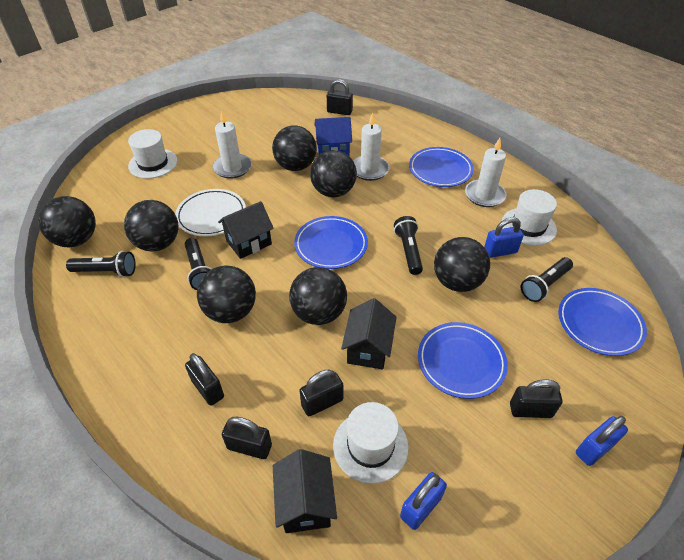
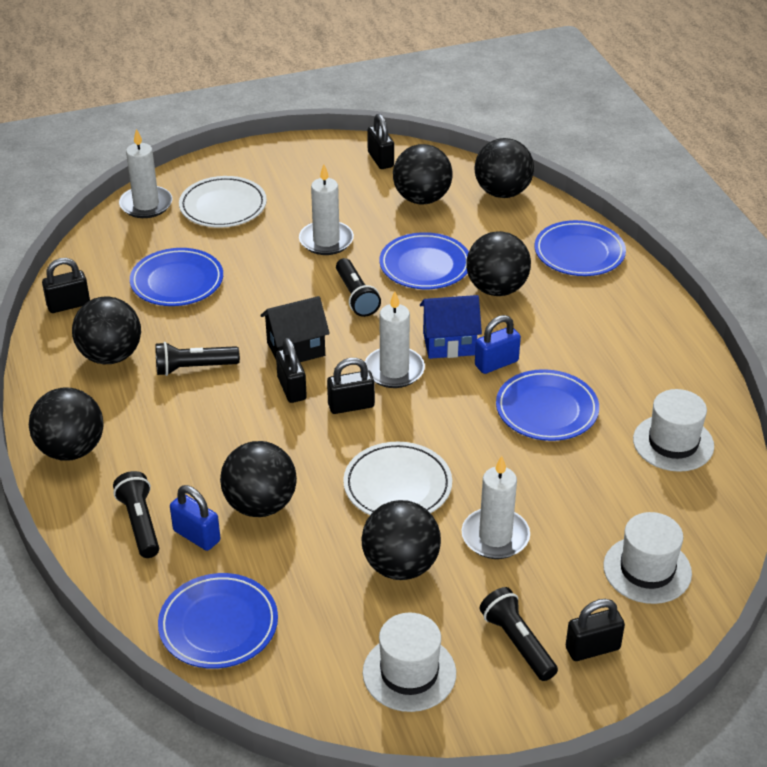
black house: [218,201,274,259] [273,449,337,533] [341,298,397,369] = 3 -> [260,296,330,362] = 1
blue padlock: [400,472,447,530] [484,217,524,258] [576,416,628,466] = 3 -> [170,485,220,551] [475,315,521,374] = 2
blue plate: [294,216,368,269] [409,147,474,187] [418,322,508,399] [558,288,647,356] = 4 -> [130,248,223,306] [158,573,278,669] [380,232,469,289] [496,369,599,441] [535,220,626,276] = 5
white candle: [212,110,251,179] [353,112,389,181] [465,138,507,207] = 3 -> [119,129,172,218] [299,165,354,255] [365,291,425,388] [461,456,530,559] = 4
white plate: [175,189,246,237] = 1 -> [179,176,267,227] [343,442,452,515] = 2

